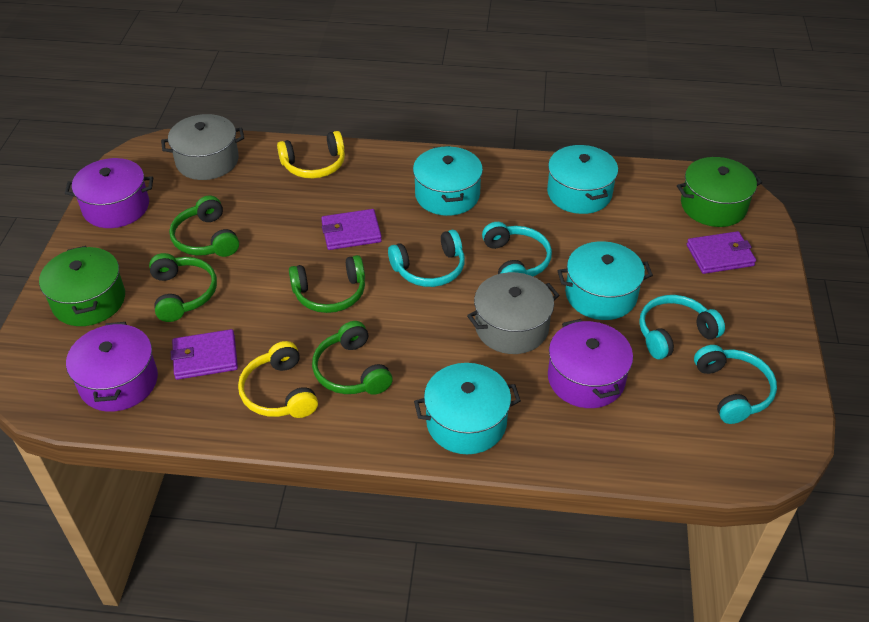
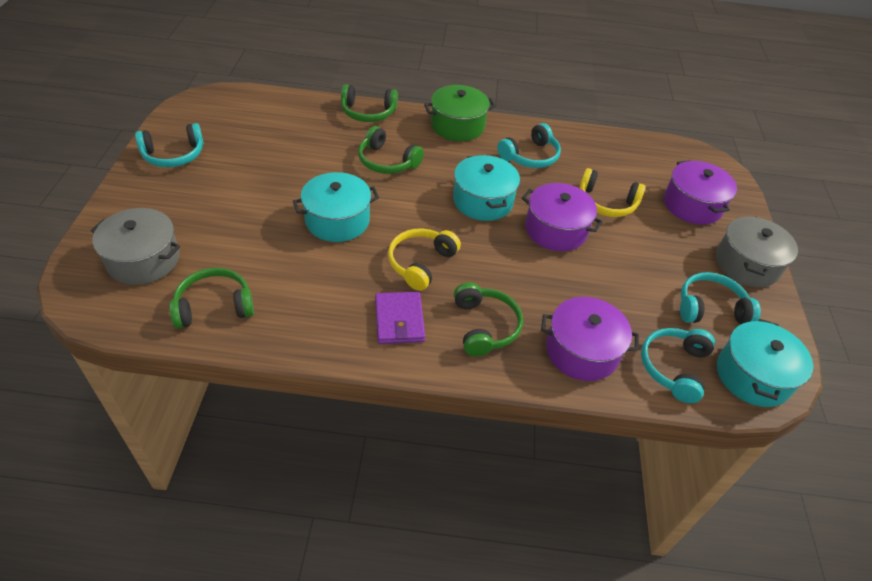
green pot: [39,246,125,326] [677,157,762,227] = 2 -> [424,85,496,141] = 1
purple wallet: [171,329,238,380] [321,209,382,250] [687,231,756,274] = 3 -> [375,292,425,344] = 1
turquoise pot: [413,146,483,216] [414,363,521,454] [547,145,618,214] [557,241,653,320] = 4 -> [293,172,379,242] [453,155,520,221] [717,319,813,407] = 3

